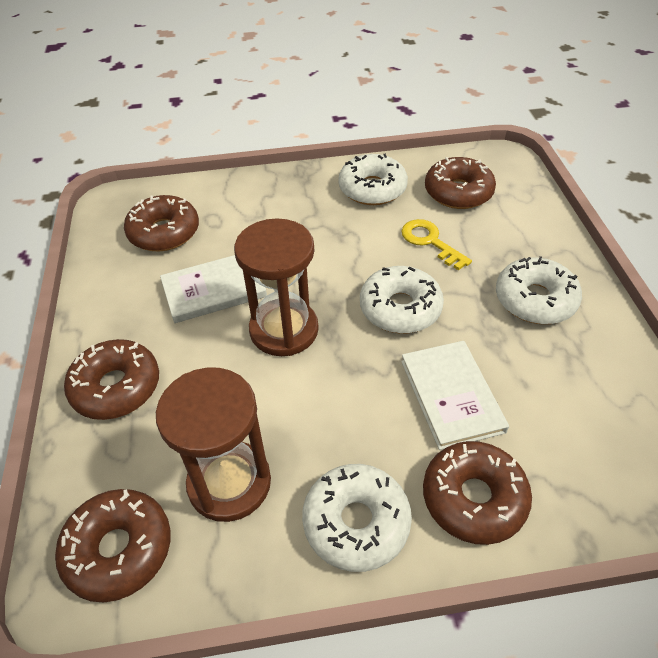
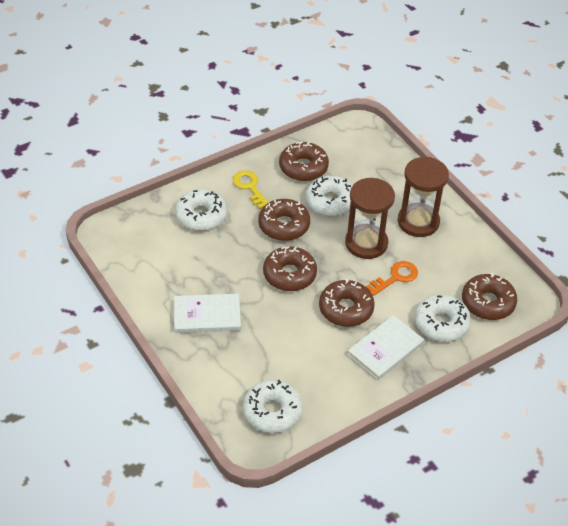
orange key: none = 0 -> [366,261,418,296] = 1

